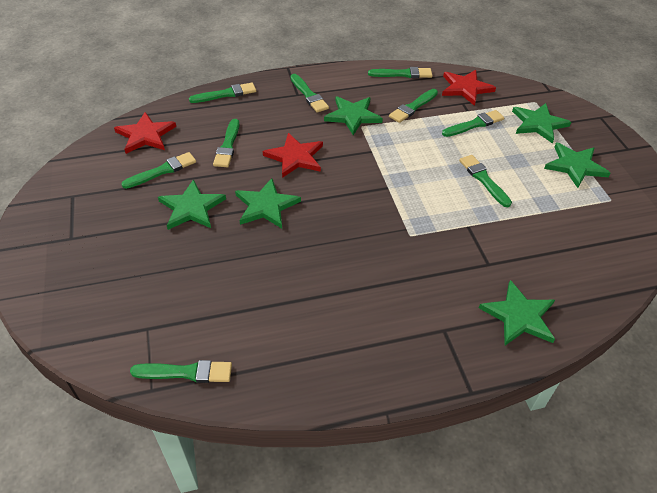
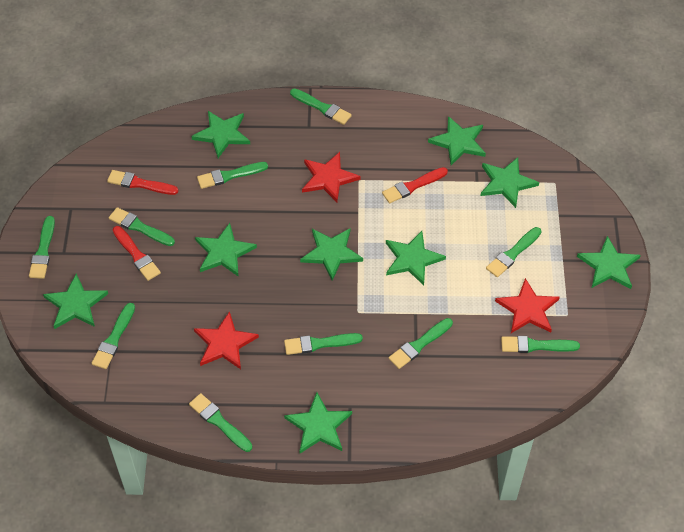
green brush: [121,152,196,189] [130,360,232,383] [189,83,256,103] [213,119,240,167] [290,74,329,112] [368,67,433,78] [389,89,438,123] [442,110,504,137] [459,155,512,207] = 9 -> [29,216,55,279] [92,303,135,369] [109,207,175,246] [189,393,252,452] [197,162,268,189] [284,333,363,355] [290,88,352,125] [389,318,453,369] [486,227,542,277] [501,336,580,353] = 10
green star: [158,179,226,230] [235,178,301,229] [324,96,383,135] [479,280,555,345] [512,103,571,143] [544,143,610,188] = 6 -> [43,274,108,329] [191,111,250,158] [195,223,257,277] [284,392,352,453] [300,228,363,281] [386,231,446,286] [428,116,486,165] [480,157,539,208] [577,236,641,289] = 9
red brush: none = 0 -> [107,170,178,195] [113,226,161,281] [382,167,448,203] = 3

